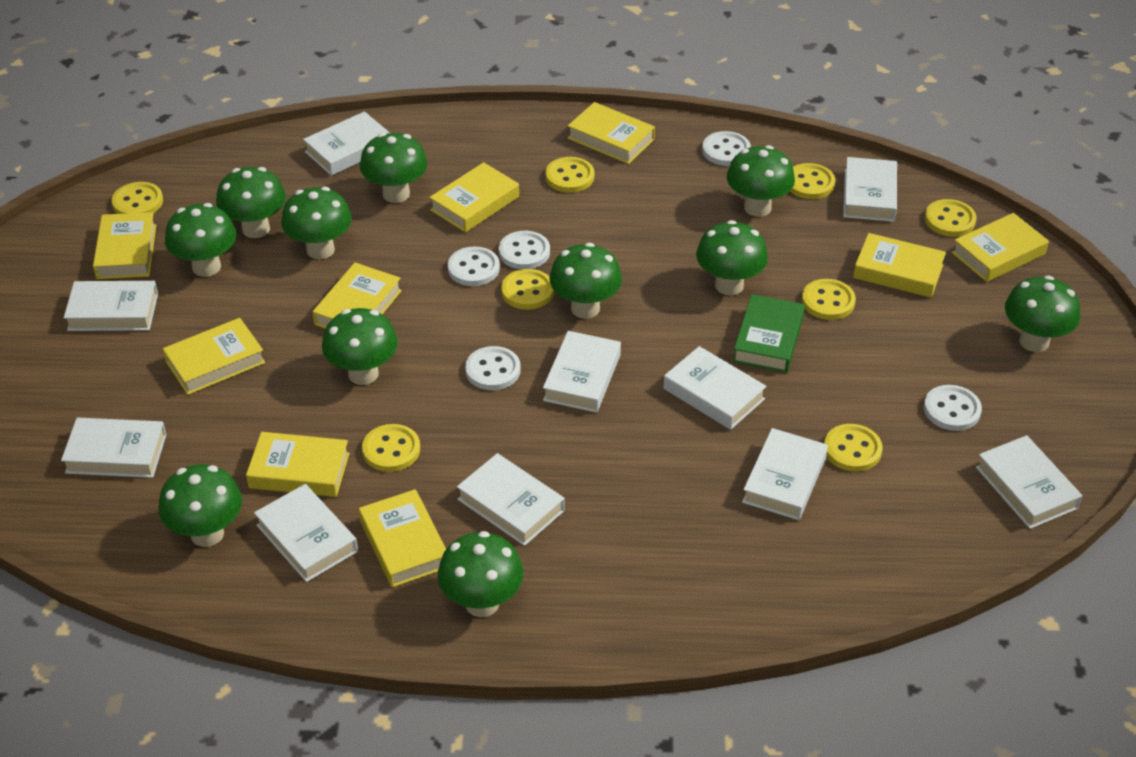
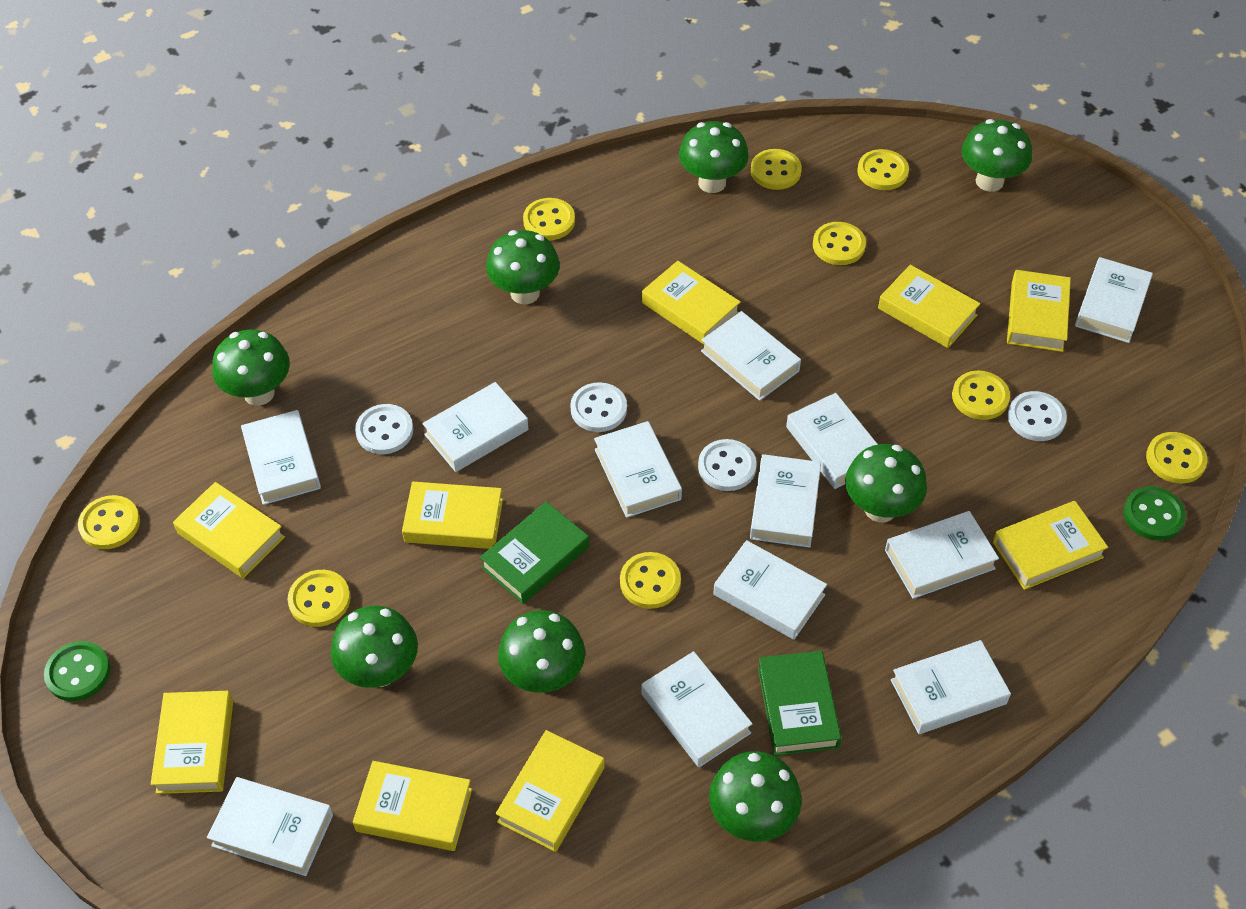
green book: [733,294,805,373] = 1 -> [480,501,589,604] [758,651,841,756] = 2
green button: none = 0 -> [44,641,110,701] [1123,487,1186,540] = 2
green mushroom: [159,464,242,547] [165,203,236,277] [216,167,286,238] [281,187,352,259] [322,308,398,385] [360,133,427,203] [438,531,523,617] [549,243,622,319] [696,220,768,296] [727,145,795,217] [1005,275,1080,352] = 11 -> [212,330,290,406] [331,606,418,688] [486,230,560,304] [498,610,585,693] [679,121,749,193] [709,751,802,842] [845,444,927,522] [961,119,1032,192] = 8
white book: [61,418,166,478] [64,281,158,331] [254,484,358,582] [303,111,390,176] [457,453,565,546] [543,331,621,413] [664,346,767,430] [742,428,828,520] [843,157,897,222] [976,435,1082,529] = 10 -> [207,777,333,876] [241,410,321,505] [422,382,529,472] [594,421,682,518] [641,651,752,767] [701,311,801,401] [713,540,827,640] [750,454,821,548] [786,393,878,489] [885,511,999,599] [891,640,1011,734] [1075,257,1153,343] = 12
white button: [448,246,500,286] [465,346,521,390] [499,231,550,269] [702,131,751,166] [924,385,982,431] = 5 -> [355,404,413,454] [570,382,627,432] [698,439,757,491] [1008,391,1067,441] = 4
yellow button: [112,182,163,214] [362,424,420,472] [501,269,554,310] [545,157,594,193] [790,163,835,199] [802,279,856,320] [824,424,883,472] [925,199,977,237] = 8 -> [78,495,140,549] [288,570,350,627] [523,198,575,240] [620,552,681,609] [751,149,802,190] [813,222,866,265] [857,149,909,190] [952,371,1010,420] [1146,432,1207,484] = 9

